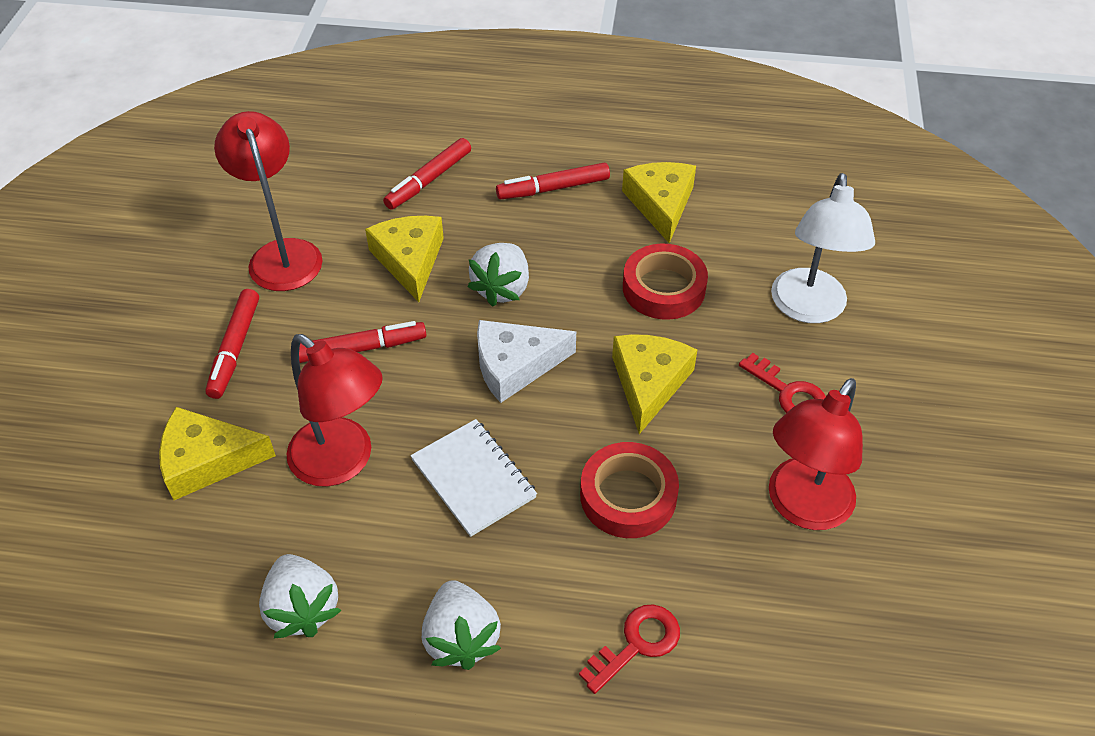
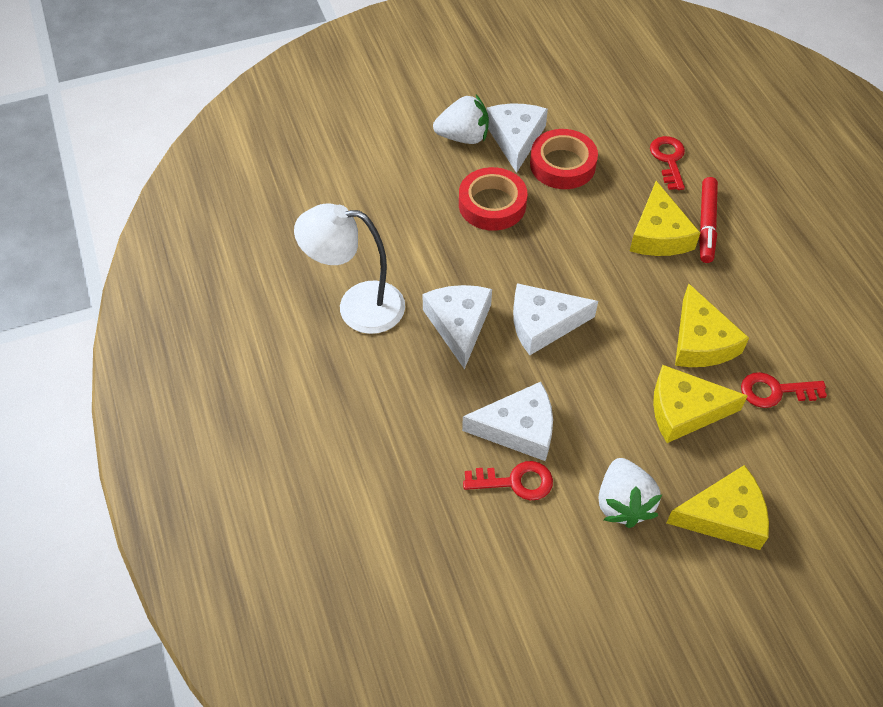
red key: [579,605,680,694] [739,353,826,413] = 2 -> [463,461,553,500] [650,136,685,190] [741,372,827,408] = 3
red lamp: [214,111,323,291] [286,334,383,487] [769,378,863,530] = 3 -> none = 0
red marker: [205,289,259,399] [299,321,426,363] [383,138,471,210] [496,163,610,199] = 4 -> [699,177,718,263] = 1
white cheese: [477,320,576,403] = 1 -> [422,285,492,369] [462,382,553,461] [486,104,548,173] [513,283,598,355] = 4
white notebook: [410,419,537,537] = 1 -> none = 0
white strawberry: [259,554,342,638] [422,580,501,670] [467,243,529,307] = 3 -> [433,95,489,144] [599,458,662,528] = 2

